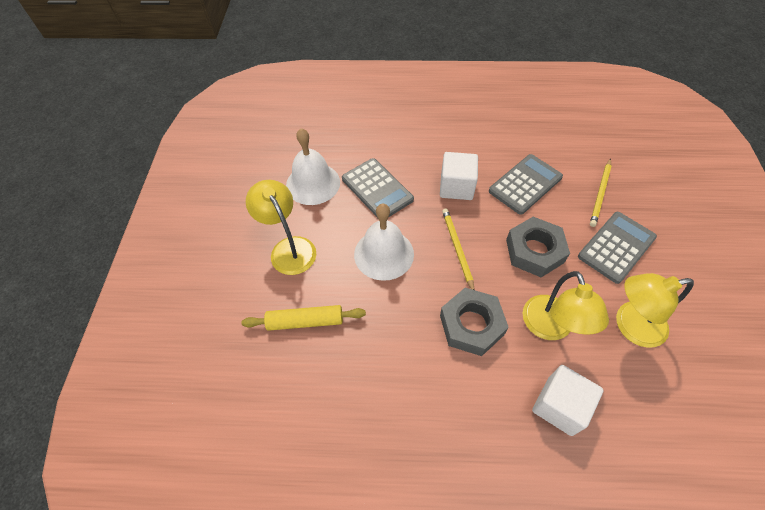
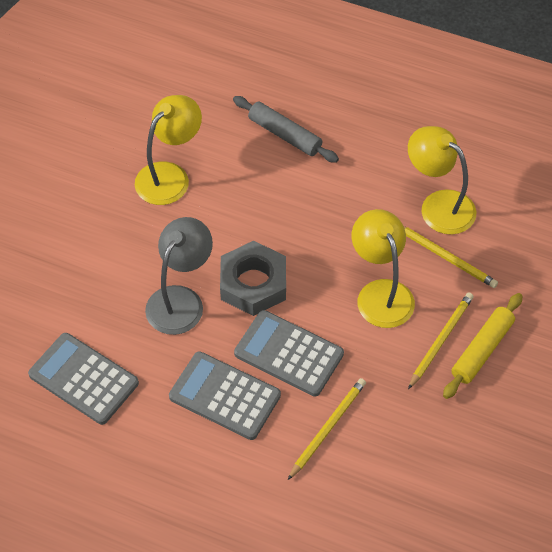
grey lamp: none = 0 -> [145,217,213,335] = 1
grey nut: [440,288,509,356] [506,217,570,277] = 2 -> [220,241,286,316] = 1
grey rolling pin: none = 0 -> [233,96,339,163] = 1
white bell: [286,128,340,205] [354,204,414,281] = 2 -> none = 0
white cube: [440,152,478,200] [532,365,604,436] = 2 -> none = 0
yellow pencil: [442,208,475,290] [590,159,611,227] = 2 -> [288,378,366,480] [404,226,498,288] [408,292,474,389] = 3

